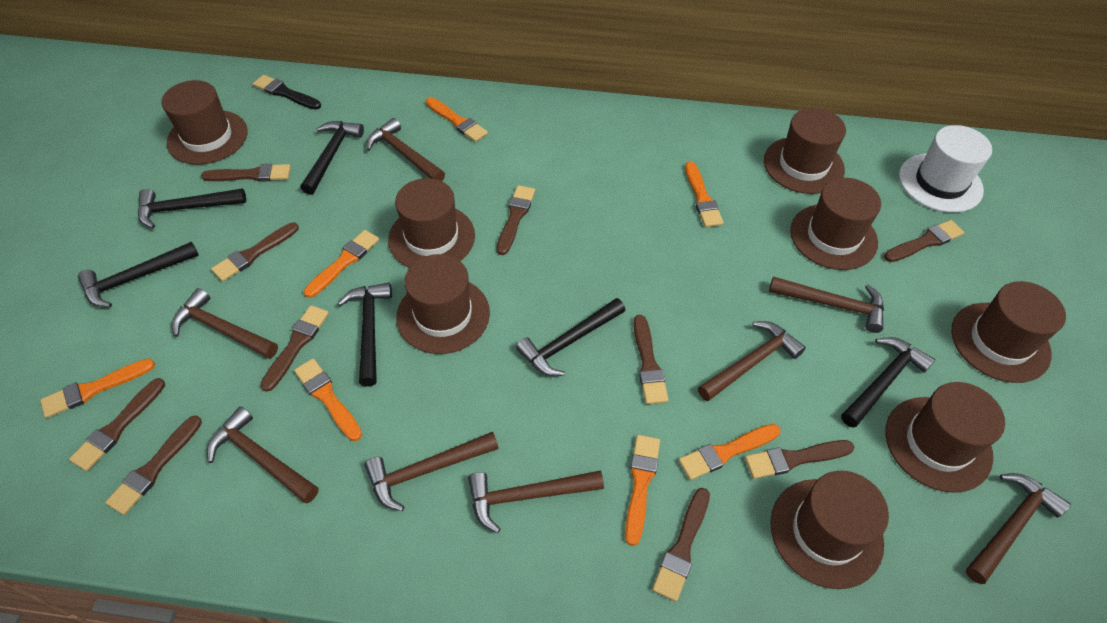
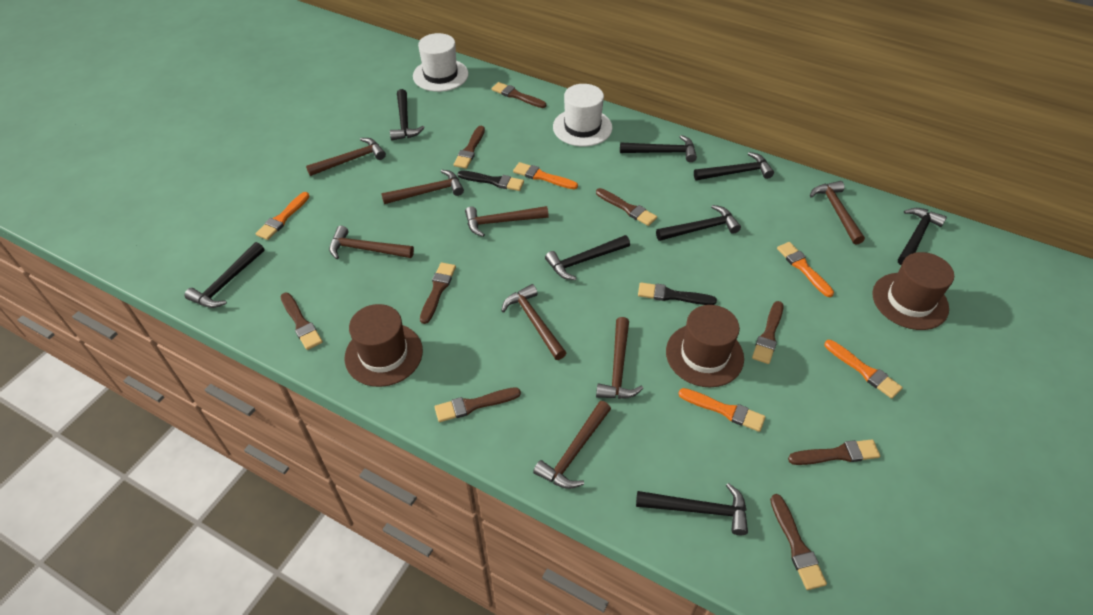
black brush: [253,75,321,110] = 1 -> [457,170,524,191] [638,282,717,305] = 2
black hammer: [78,241,199,307] [138,188,246,228] [300,121,364,195] [338,283,392,387] [516,298,625,376] [841,337,935,428] = 6 -> [185,242,265,308] [390,89,425,140] [545,235,630,280] [620,135,697,162] [636,483,748,535] [656,205,741,241] [694,152,774,180] [898,208,947,265] = 8
brown brush: [69,378,165,471] [105,415,202,515] [201,164,291,182] [211,222,299,281] [260,305,329,392] [497,185,535,255] [633,315,669,404] [652,488,710,602] [745,440,854,479] [884,220,964,262] = 10 -> [280,293,323,350] [420,262,456,324] [435,387,521,422] [454,126,485,169] [492,82,546,108] [596,188,657,226] [752,301,784,364] [770,494,827,590] [788,439,880,465] = 9
brown hat: [161,80,248,165] [388,178,475,268] [396,254,490,354] [764,108,846,194] [770,471,889,589] [790,178,881,270] [885,382,1005,493] [951,281,1066,383] = 8 -> [345,304,423,387] [666,305,744,387] [872,252,954,330] = 3
orange brush: [40,358,155,418] [294,358,362,441] [304,230,379,298] [426,97,488,142] [625,435,660,546] [678,424,781,480] [685,162,723,227] = 7 -> [256,192,310,240] [513,162,578,189] [678,388,765,432] [777,242,834,297] [824,340,903,399] = 5
white hat: [899,125,992,213] = 1 -> [413,33,469,92] [553,84,612,147] = 2

